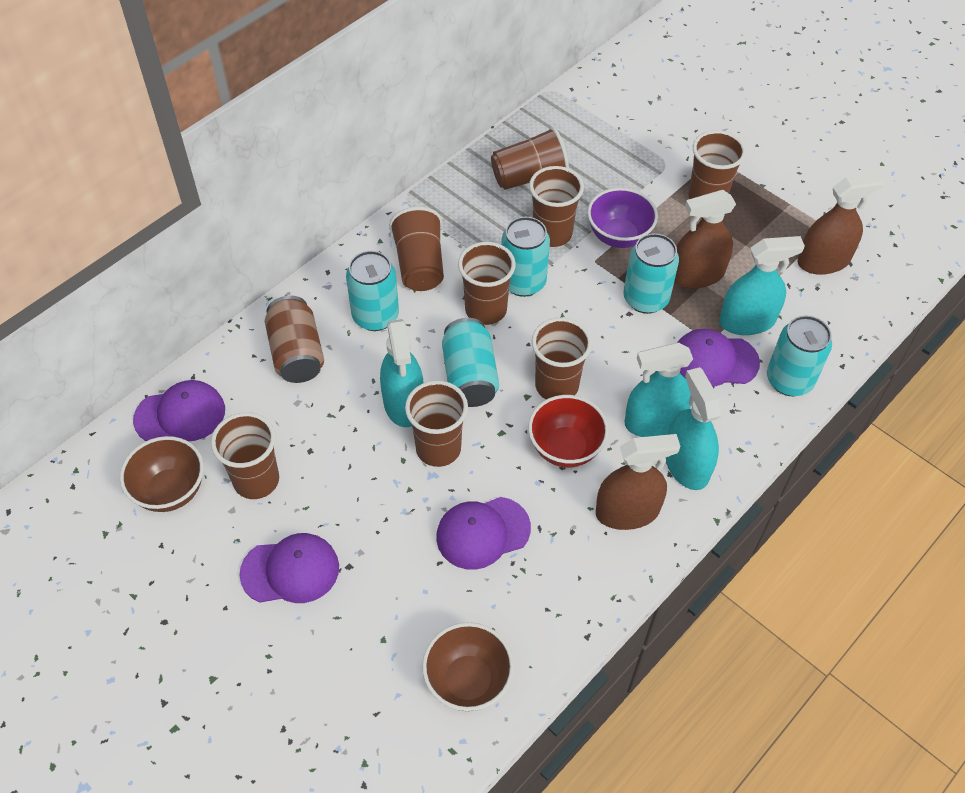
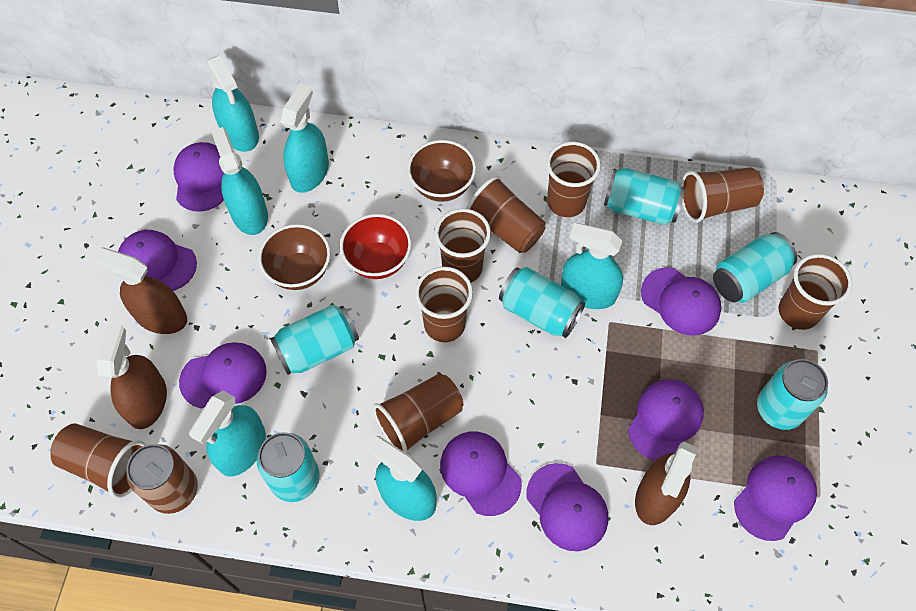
purple bowl: [587,188,658,248] = 1 -> none = 0
purple cap: [133,380,225,441] [239,533,339,603] [436,497,531,570] [678,329,760,387] = 4 -> [118,230,197,291] [173,142,224,212] [179,342,267,408] [440,432,522,516] [526,463,608,551] [628,379,704,461] [641,267,721,336] [734,456,817,541] = 8
turquoise can: [346,251,399,331] [442,318,499,407] [501,217,550,297] [623,233,679,314] [767,315,832,396] = 5 -> [257,432,320,502] [270,304,359,375] [499,267,585,338] [604,168,685,225] [713,232,797,303] [757,359,828,430] = 6
turquoise spray bottle: [380,319,424,427] [625,342,693,437] [666,367,722,490] [719,236,805,335] = 4 -> [189,391,266,476] [206,55,259,152] [211,127,268,235] [281,83,329,193] [367,436,437,521] [561,223,623,309] = 6

